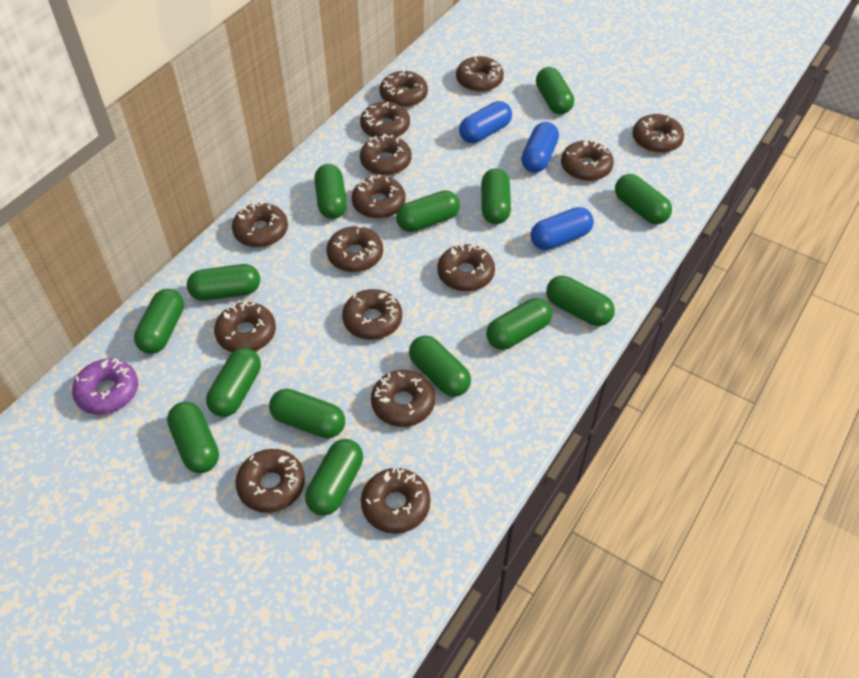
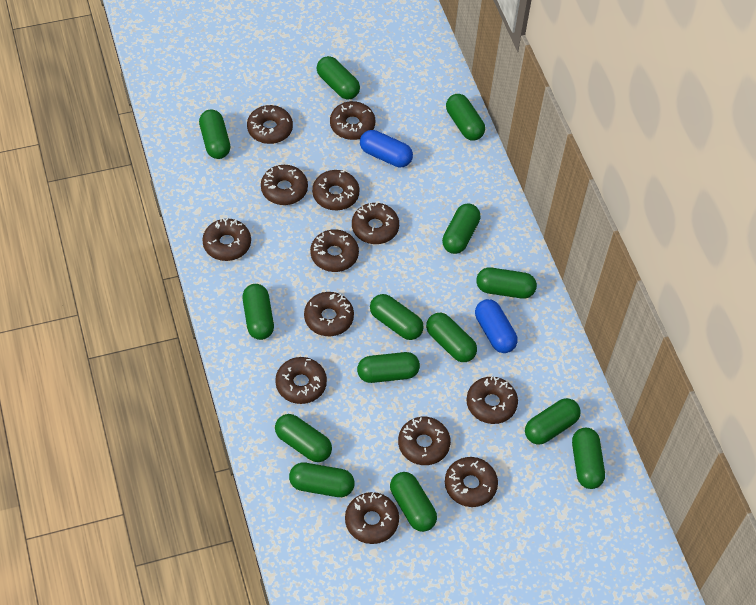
blue capsule: [459,101,512,143] [521,122,559,173] [530,207,594,250] = 3 -> [360,130,413,167] [475,299,518,353] = 2
brown donut: [214,301,276,352] [232,202,288,247] [235,449,305,513] [327,226,383,272] [342,289,402,340] [352,175,405,219] [360,102,410,138] [360,134,412,176] [361,468,431,534] [371,370,435,427] [379,71,428,108] [437,243,495,292] [456,55,504,92] [561,140,614,181] [632,114,684,153] = 15 -> [202,218,251,261] [247,105,293,144] [261,165,308,205] [275,357,327,404] [304,292,354,336] [310,229,359,272] [312,170,360,210] [330,101,375,140] [345,492,399,544] [352,203,399,244] [398,417,451,465] [445,457,498,507] [466,376,518,424] = 13
purple donut: [72,358,138,415] = 1 -> none = 0

